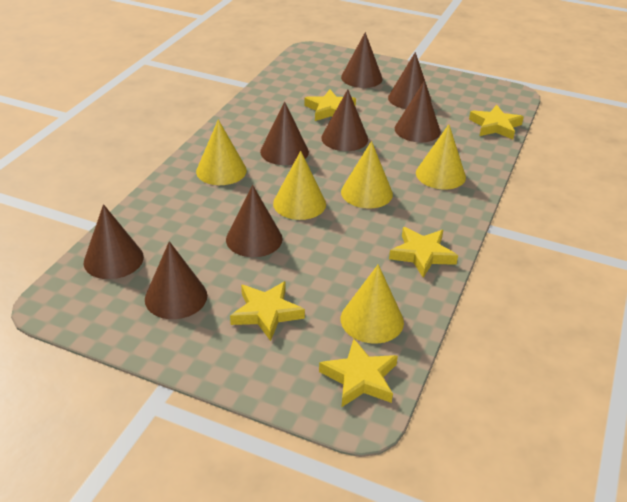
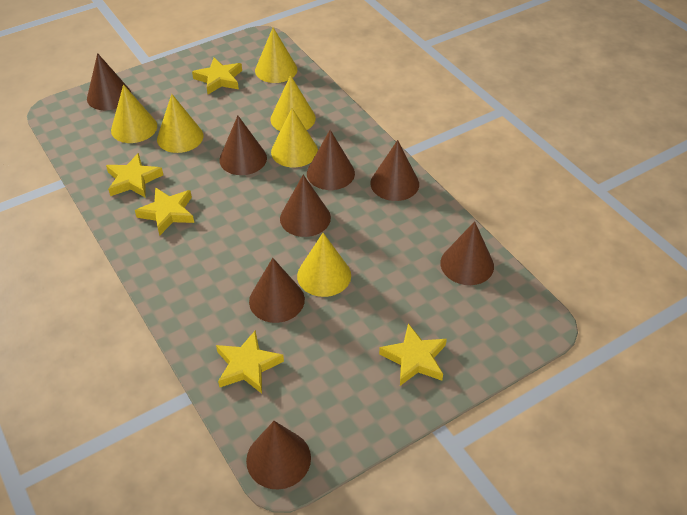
yellow cone: [196,119,247,185] [273,151,326,220] [341,141,393,209] [341,264,404,344] [416,124,466,190] = 5 -> [111,84,157,143] [157,94,204,153] [255,27,297,83] [270,75,316,131] [271,108,318,167] [297,233,351,297] = 6

